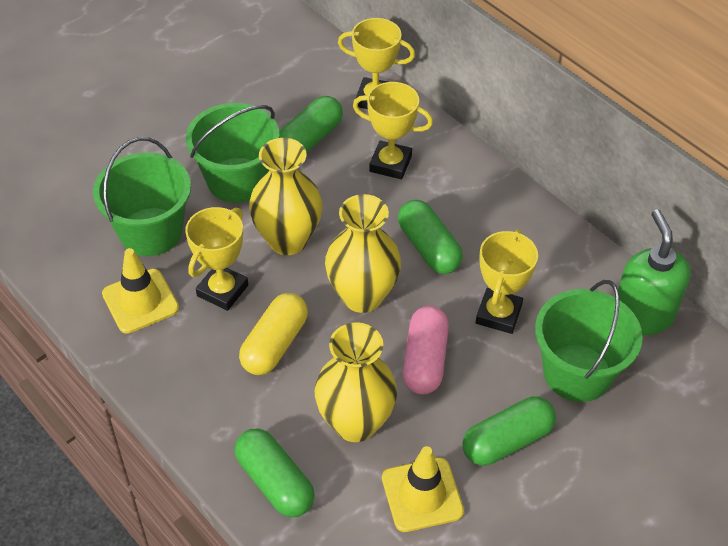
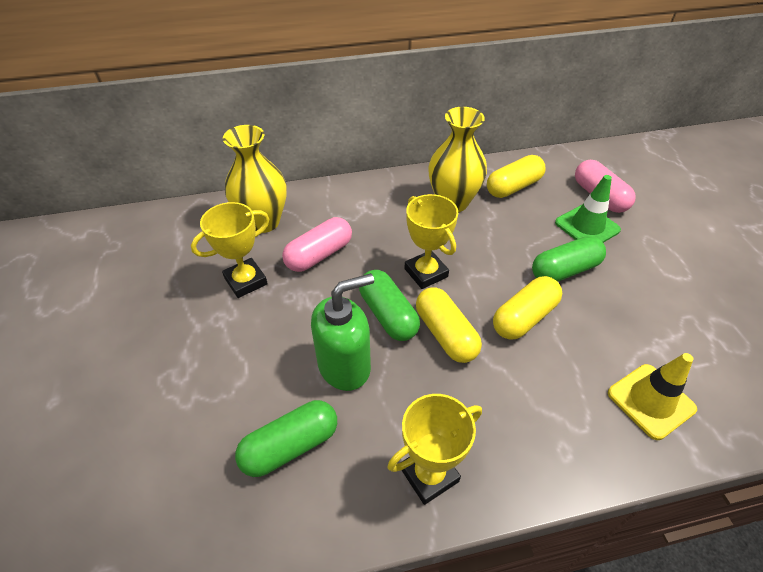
green bucket: [93,137,191,256] [186,103,280,203] [535,280,643,402] = 3 -> none = 0
green capsule: [234,429,315,517] [279,96,343,153] [398,200,463,274] [462,396,556,466] = 4 -> [235,400,337,477] [359,270,420,341] [532,236,606,282] = 3
green traffic cone: none = 0 -> [555,175,621,243] = 1
pink capsule: [403,306,449,394] = 1 -> [282,217,352,272] [575,160,636,213] = 2
yellow capsule: [239,293,308,375] = 1 -> [416,287,482,363] [487,155,546,198] [493,276,562,340] = 3
yellow traffic cone: [102,248,179,334] [382,446,464,532] = 2 -> [608,353,697,440] = 1
yellow trophy: [185,207,248,311] [338,18,415,109] [353,82,433,179] [476,229,538,334] = 4 -> [191,202,269,298] [388,394,482,505] [404,194,459,289] = 3
yellow vase: [249,138,322,255] [314,322,397,442] [325,194,401,313] = 3 -> [223,125,287,233] [428,107,487,212] = 2

